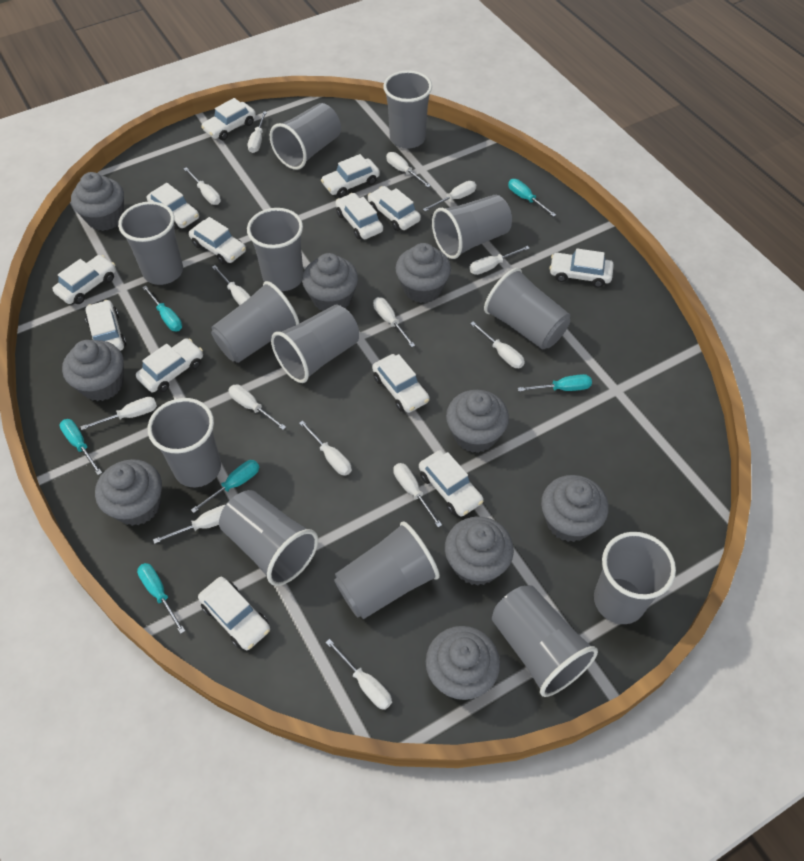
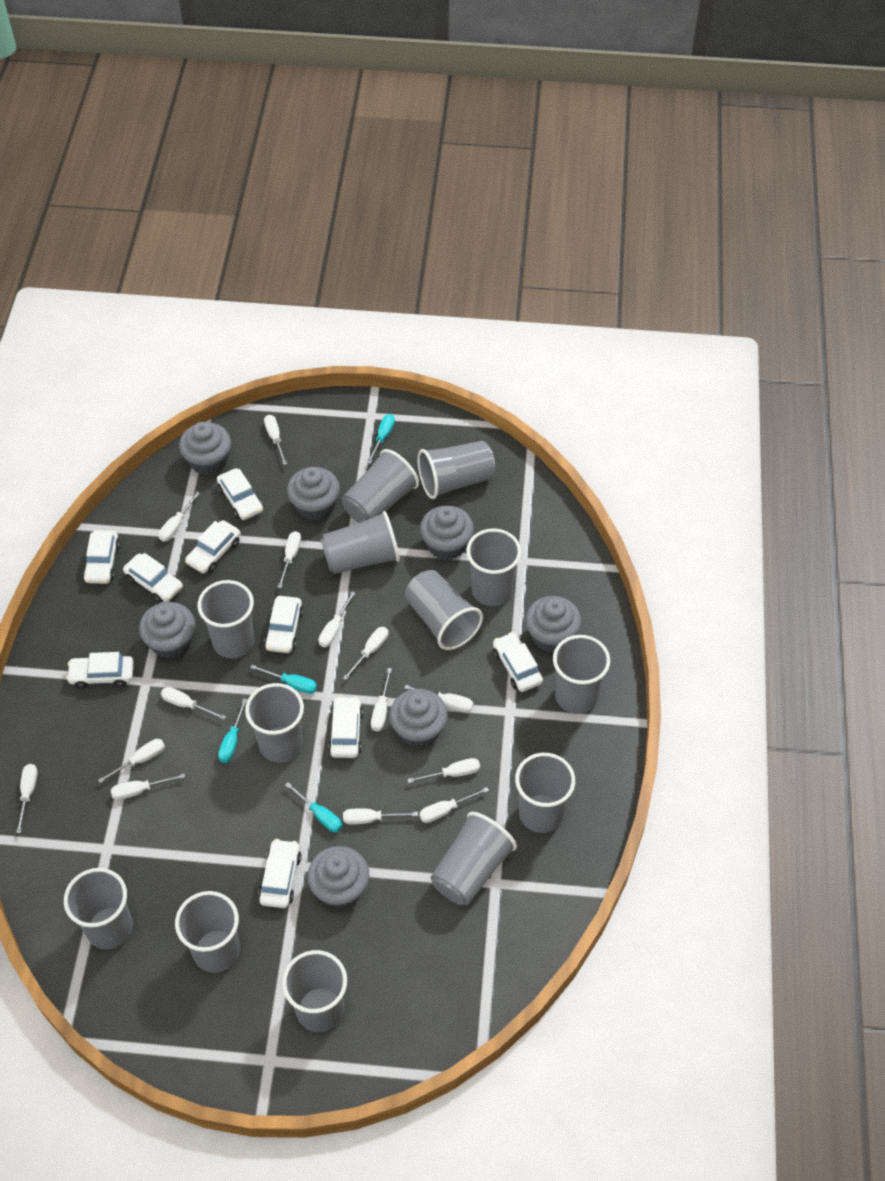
grey cupcake: [62,340,124,401] [71,172,124,231] [95,459,162,526] [302,253,358,311] [395,243,451,303] [426,626,500,700] [445,517,514,586] [446,390,509,453] [541,475,609,542] = 9 -> [139,602,196,659] [179,422,231,475] [287,467,340,521] [307,846,369,909] [390,689,448,748] [420,505,474,560] [525,596,581,653] = 7
turquoise screwdriver: [60,419,102,475] [137,563,185,634] [142,286,182,331] [191,460,259,513] [508,179,556,217] [518,374,592,392] = 6 -> [218,698,247,763] [250,665,317,694] [285,782,342,832] [367,414,395,464] = 4
white car: [53,255,116,304] [85,300,126,351] [136,338,203,393] [147,183,199,229] [189,217,246,264] [198,577,270,650] [201,98,256,140] [321,154,380,197] [335,193,383,239] [368,186,421,231] [372,354,430,413] [419,450,483,517] [549,249,614,287] = 13 -> [66,652,134,689] [83,530,120,584] [123,553,183,603] [185,520,241,574] [217,468,263,520] [258,839,302,908] [264,596,303,653] [328,696,363,758] [493,632,543,692] = 9

